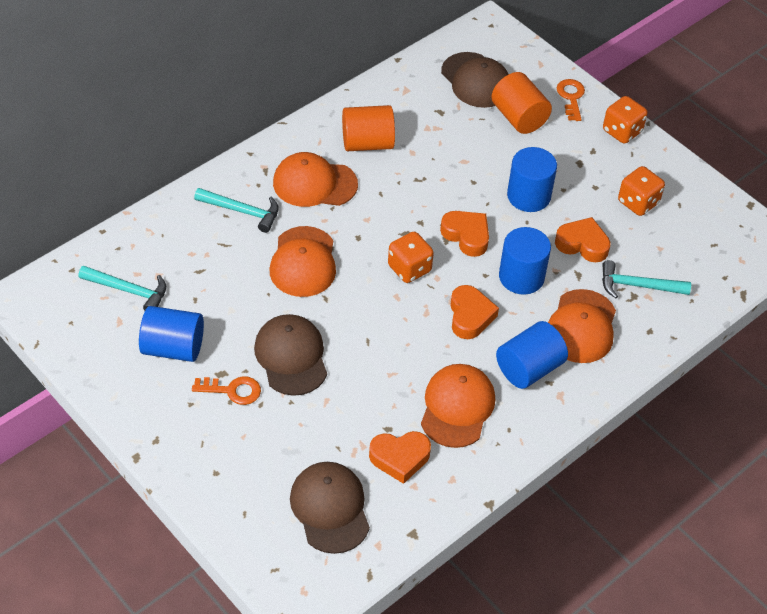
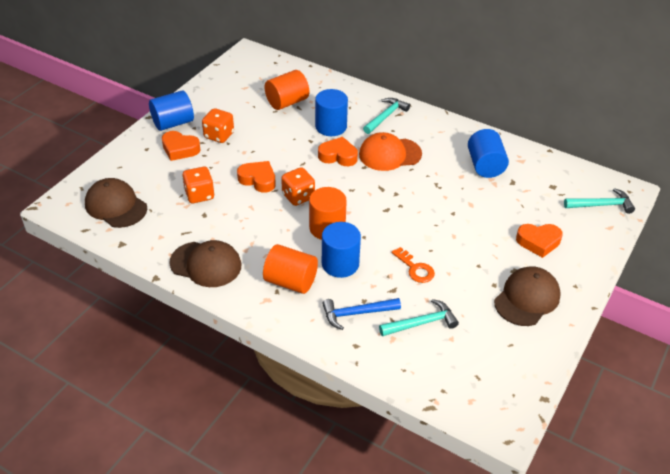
blue hammer: none = 0 -> [322,298,401,330] = 1
orange cap: [270,226,336,297] [273,152,358,207] [421,364,495,448] [548,289,616,363] = 4 -> [359,132,422,171] = 1
orange cylinder: [342,105,395,151] [491,72,552,134] = 2 -> [263,244,318,294] [264,70,309,110] [309,187,347,240] = 3
orange key: [192,376,261,405] [557,79,585,121] = 2 -> [392,247,435,283] = 1

